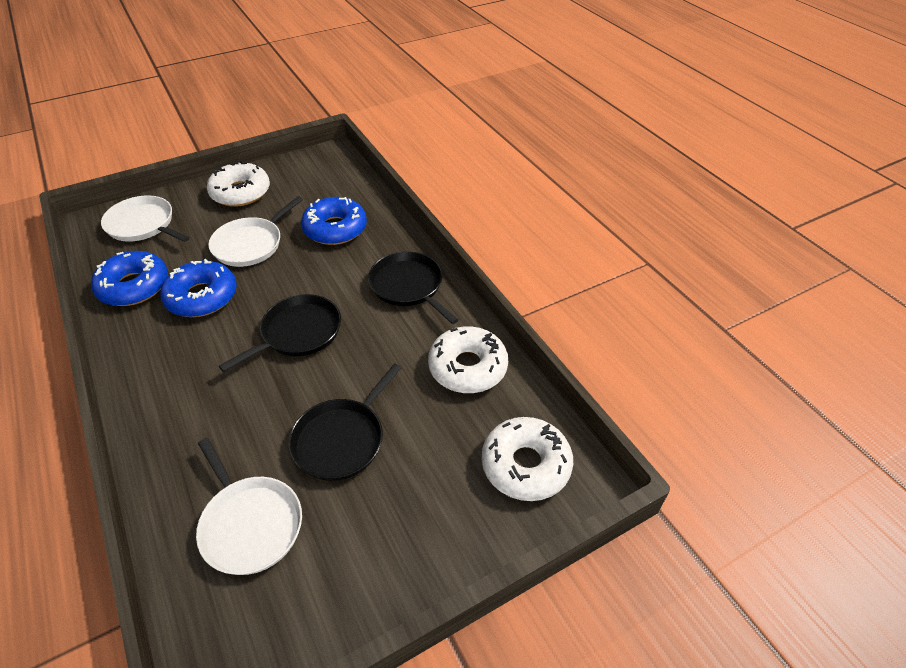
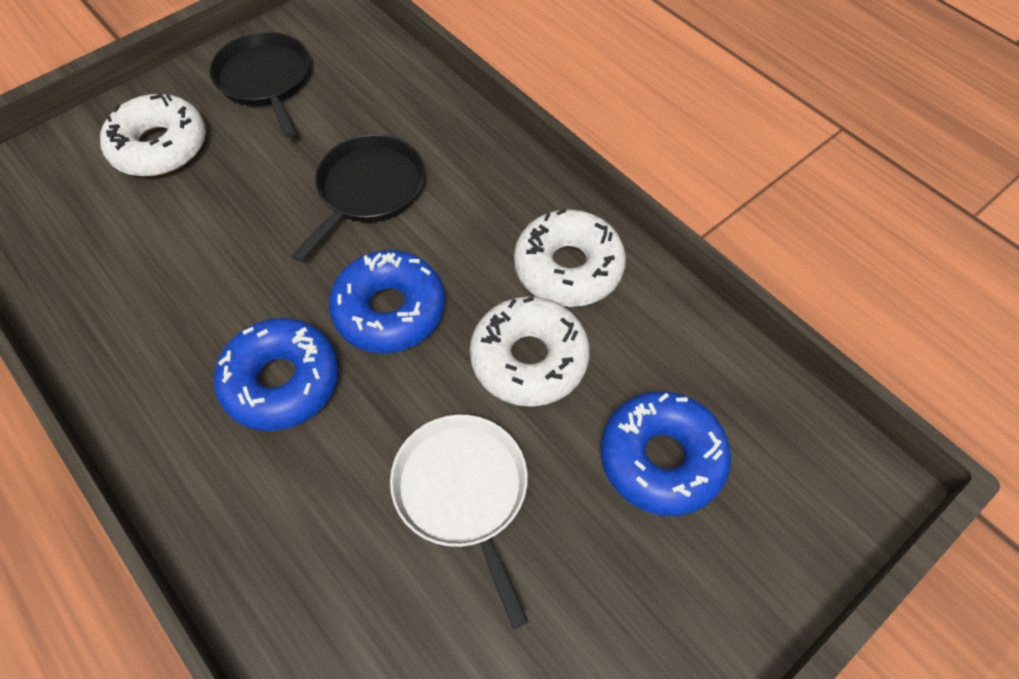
black pan: [219,294,341,372] [289,364,401,481] [368,251,458,324] = 3 -> [210,32,310,138] [291,134,425,262] = 2
white pan: [101,196,190,242] [196,438,302,575] [208,196,303,267] = 3 -> [390,415,528,629] = 1

